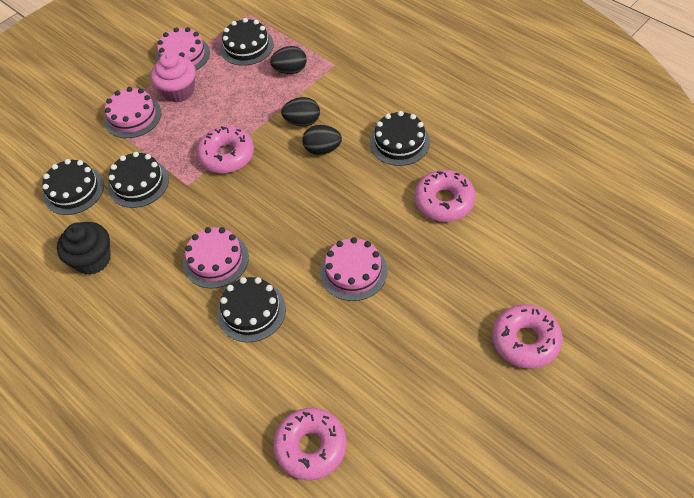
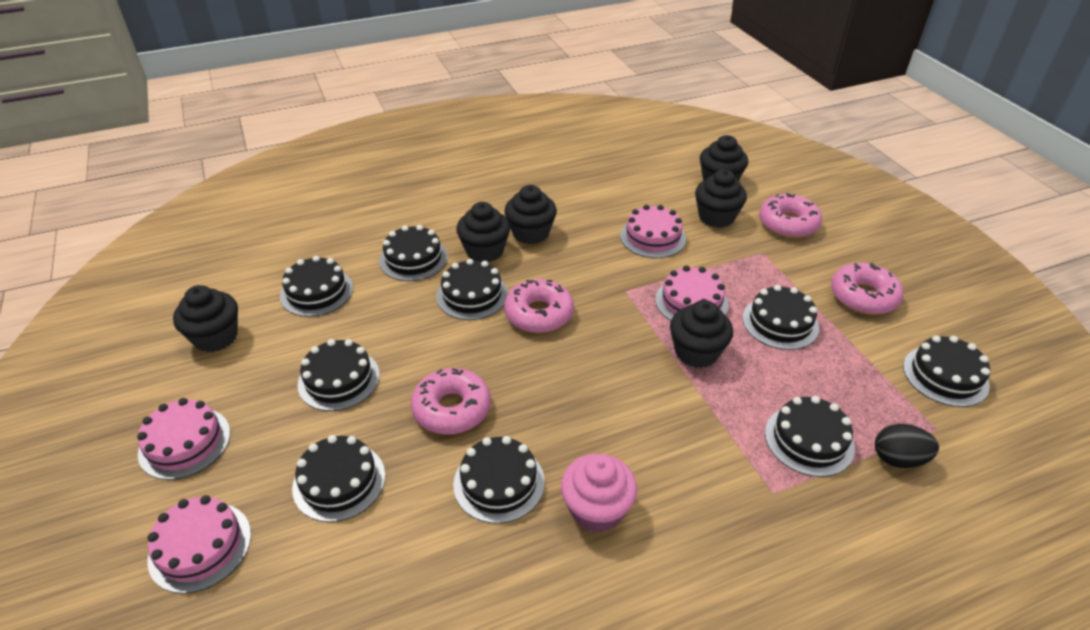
black cake: [42,159,104,215] [108,152,169,208] [217,277,286,342] [220,18,274,66] [370,111,430,166] = 5 -> [280,256,353,317] [292,435,385,522] [297,339,380,411] [379,225,448,281] [436,259,508,320] [453,436,545,524] [743,285,819,350] [765,396,855,477] [903,335,990,407] = 9
black cupcake: [57,222,111,275] = 1 -> [173,285,238,352] [456,202,510,262] [504,185,557,244] [670,300,733,368] [695,169,747,228] [700,135,748,181] = 6
black egg: [270,46,307,74] [281,97,320,126] [302,125,342,155] = 3 -> [875,424,939,468] = 1

